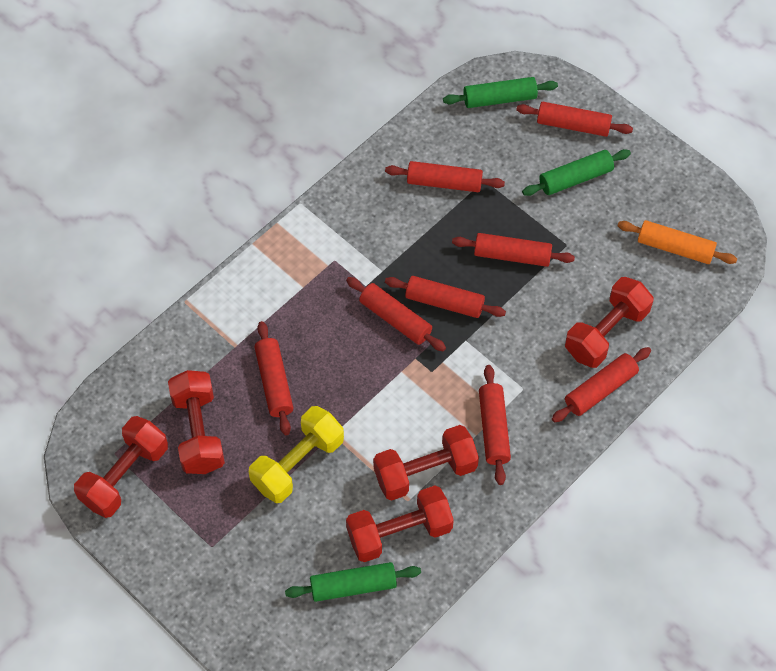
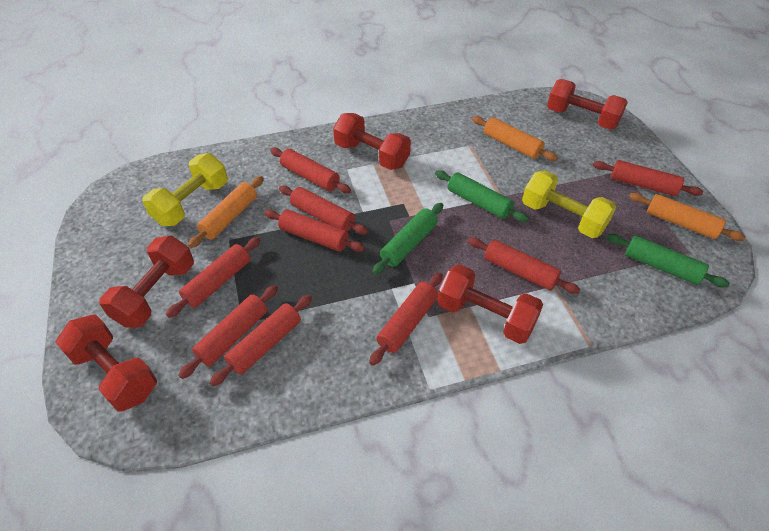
orange rolling pin: [617,220,737,264] = 1 -> [188,176,264,248] [472,116,558,161] [629,193,746,241] = 3
red rolling pin: [254,321,293,435] [346,277,446,351] [385,161,505,192] [385,276,506,318] [452,233,575,267] [479,365,511,485] [516,102,633,137] [552,347,651,423] = 8 -> [166,237,261,318] [178,285,278,379] [209,295,312,386] [264,209,365,252] [270,148,351,193] [279,186,368,235] [369,272,443,366] [468,237,580,294] [593,160,703,197] = 9
yellow dumbbell: [249,406,344,503] = 1 -> [142,153,228,226] [522,170,616,238] = 2

